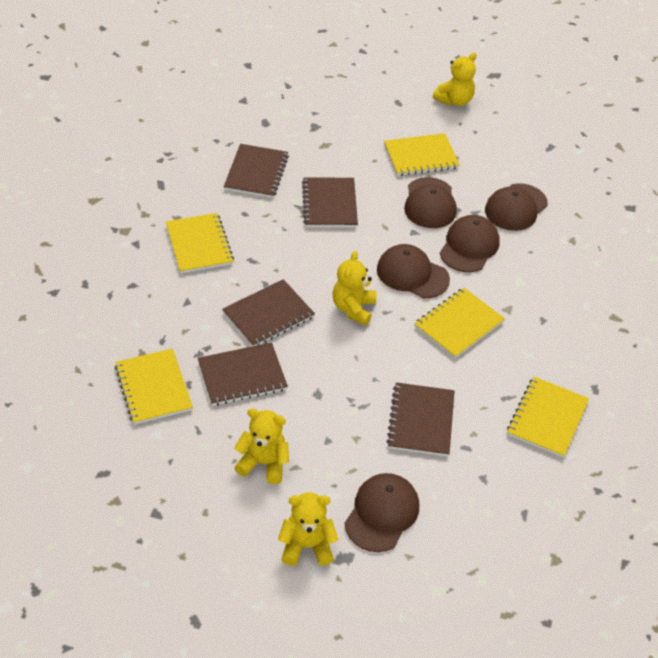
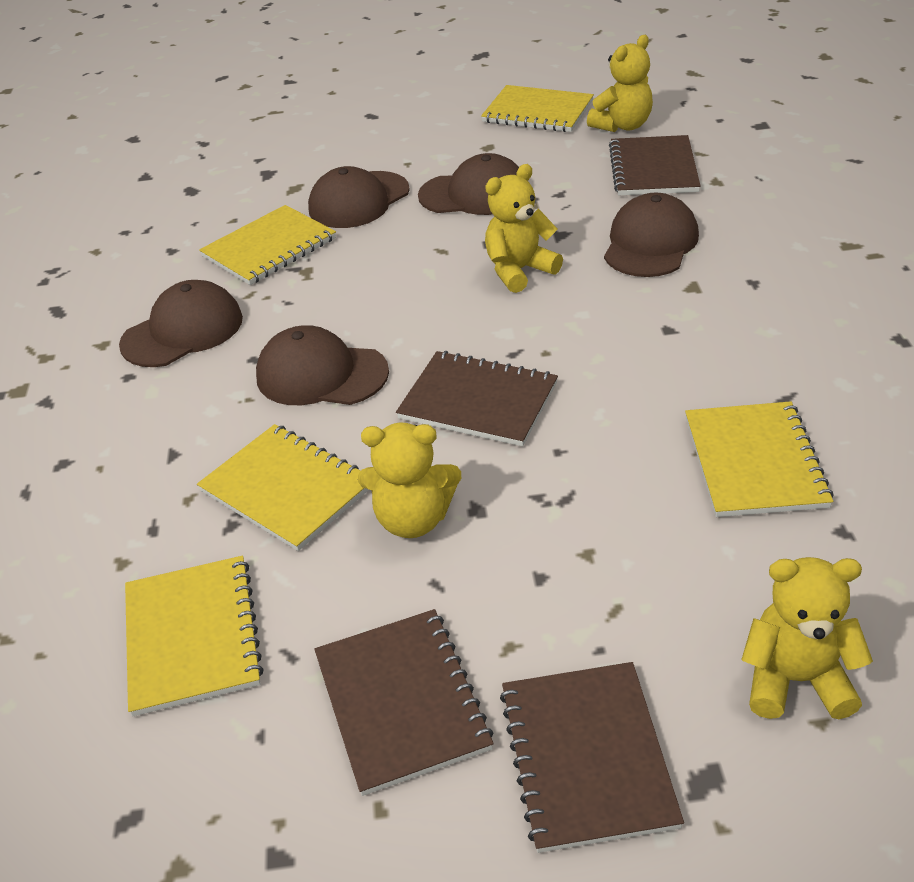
brown notebook: [198,342,288,406] [222,279,315,346] [224,144,289,198] [302,177,358,227] [386,382,455,457] = 5 -> [314,609,494,796] [396,351,558,446] [500,662,684,853] [609,135,700,195] = 4

